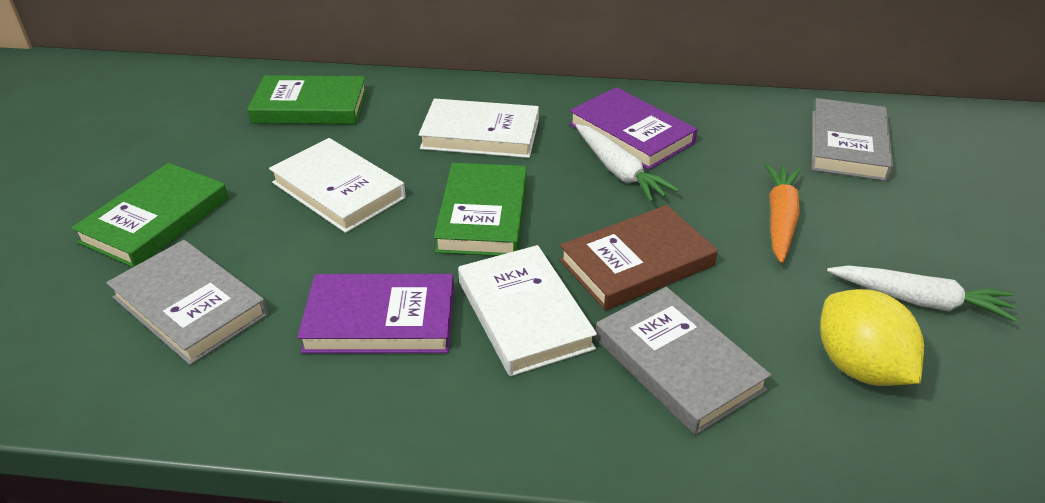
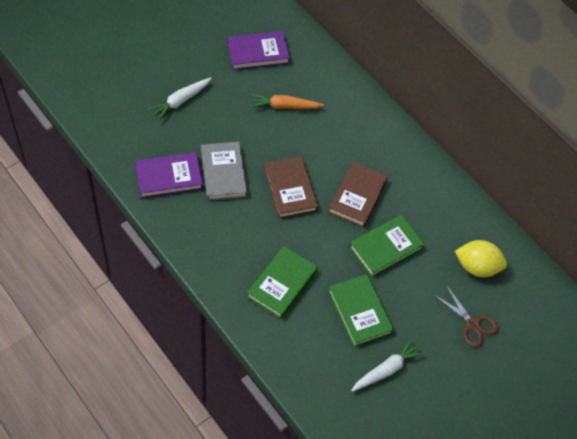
brown book: [559,205,718,310] = 1 -> [264,156,318,219] [328,162,388,227] = 2
brown scissors: none = 0 -> [434,285,499,348] = 1
grey book: [106,240,268,365] [595,287,771,435] [811,98,893,181] = 3 -> [201,142,247,201] = 1
white book: [269,138,406,233] [418,98,539,158] [458,245,597,376] = 3 -> none = 0

